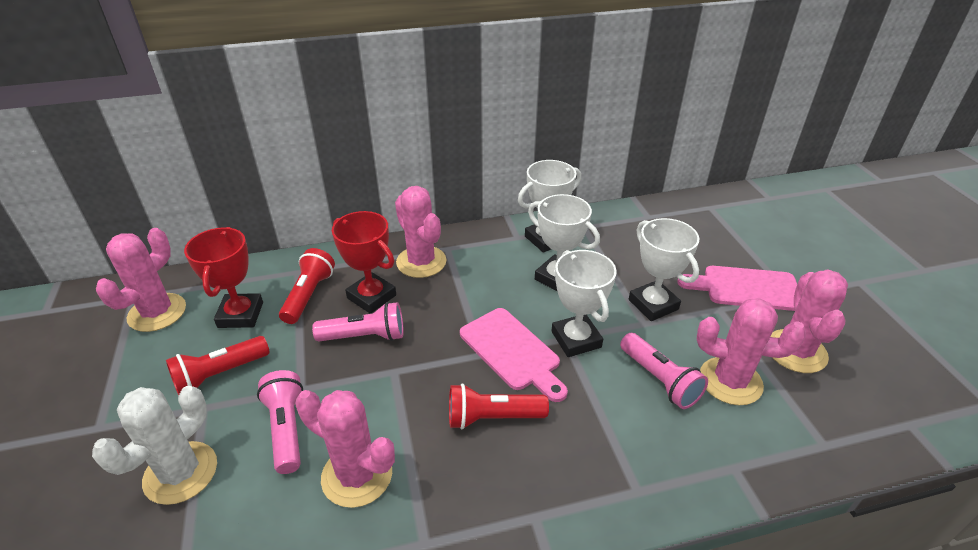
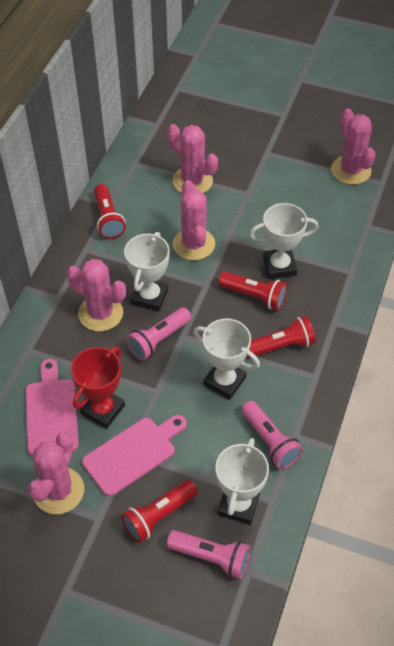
red flashlight: [166,336,270,395] [279,248,335,324] [449,383,549,429] = 3 -> [94,184,126,239] [121,480,198,543] [218,272,287,310] [247,316,316,358] = 4
red trophy: [184,227,263,328] [332,211,396,314] = 2 -> [71,347,125,429] = 1
white cactus: [92,386,217,505] = 1 -> none = 0

